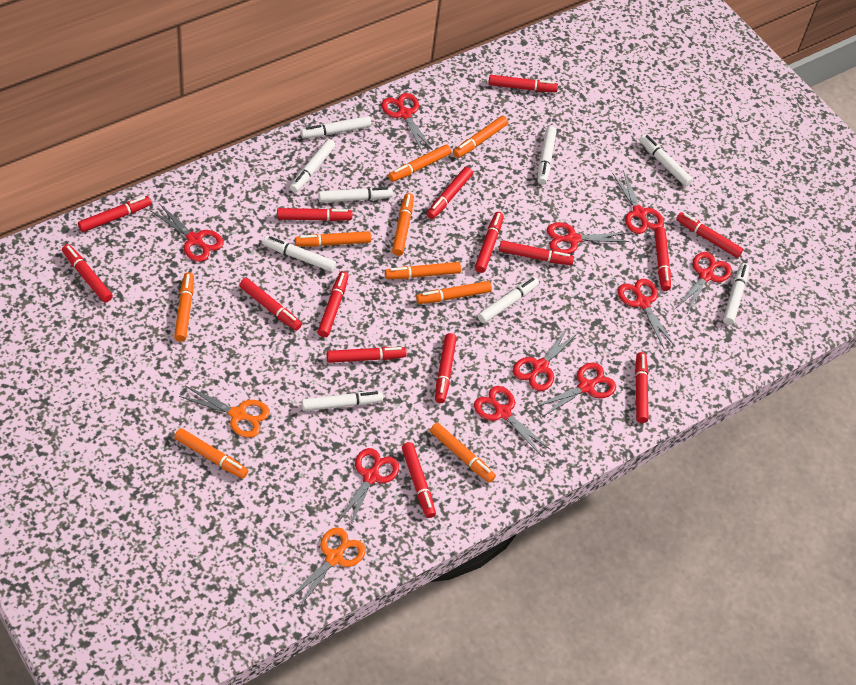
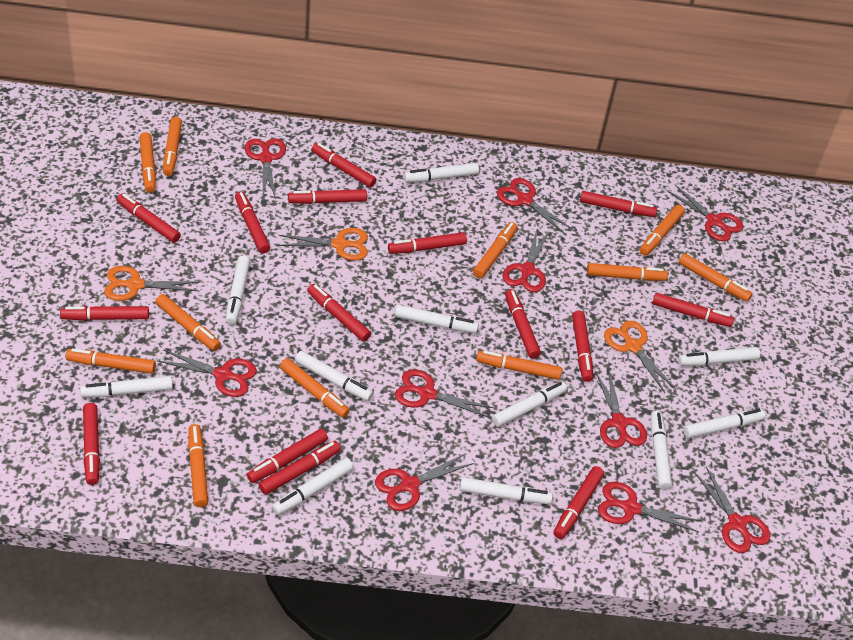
orange marker: [174,272,194,342] [174,428,248,479] [295,231,371,247] [385,262,461,279] [388,144,451,182] [392,193,414,256] [416,281,492,304] [430,423,496,483] [453,116,508,158] = 9 -> [65,349,156,374] [140,132,156,193] [155,294,221,351] [163,117,182,176] [188,424,208,507] [280,358,350,418] [473,222,517,278] [476,351,562,380] [587,263,668,281] [640,205,685,256] [679,253,752,302] = 11
orange scissors: [179,386,270,438] [289,527,366,608] = 2 -> [104,266,201,301] [278,228,368,260] [604,321,676,393] = 3
white marker: [263,236,336,272] [290,139,335,192] [301,116,372,139] [302,391,383,411] [318,187,393,203] [478,277,539,323] [537,126,557,184] [639,134,693,186] [723,263,749,325] = 9 -> [80,376,173,398] [226,256,250,325] [272,458,353,515] [295,351,373,401] [395,305,479,333] [404,163,479,183] [460,477,553,504] [492,381,567,427] [651,411,672,490] [678,347,760,366] [683,409,765,439] = 11

